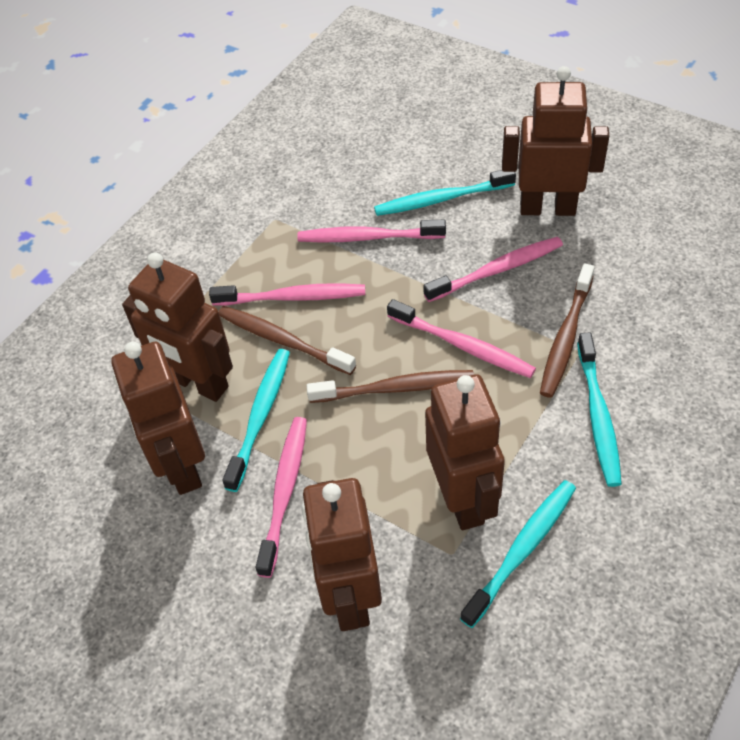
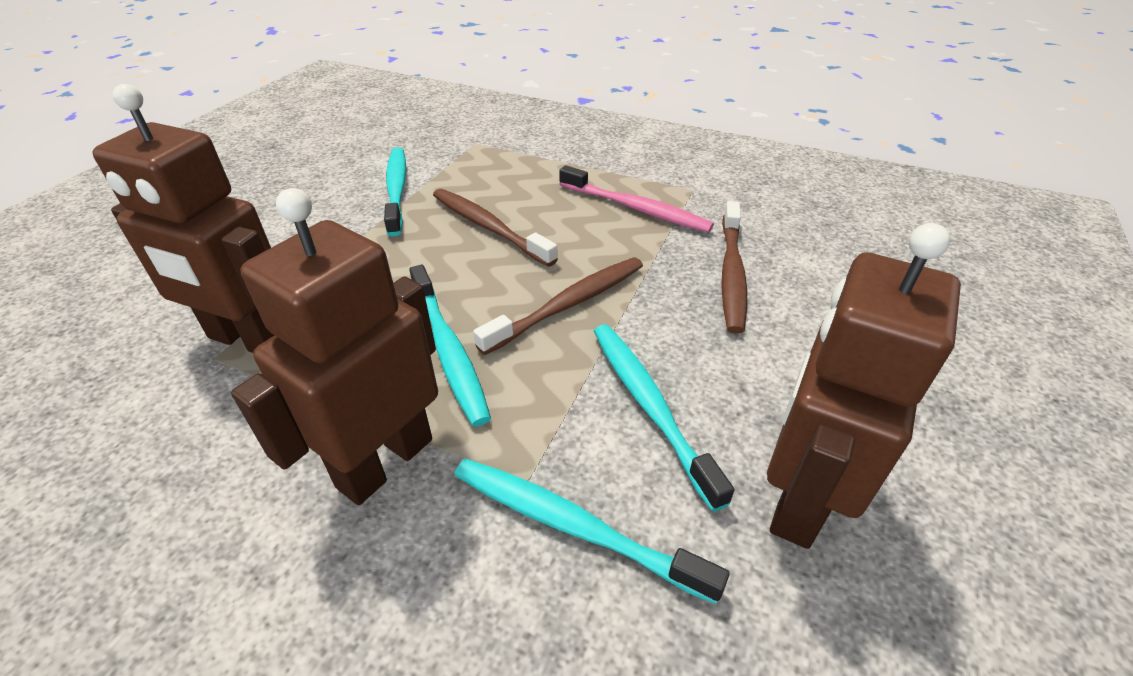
brown robot: [111,342,205,495] [122,253,233,402] [302,478,382,631] [425,374,505,530] [502,66,609,216] = 5 -> [92,84,274,353] [231,188,438,505] [767,223,961,549] = 3
pink toothbrush: [209,283,365,306] [256,417,307,578] [297,220,446,243] [387,299,536,378] [423,237,563,302] = 5 -> [559,165,714,233] = 1

